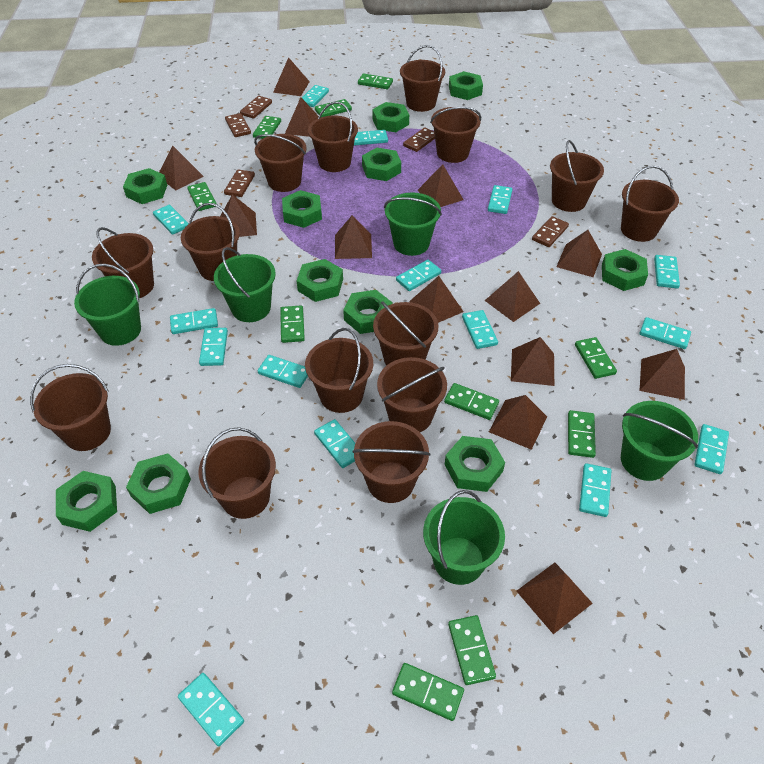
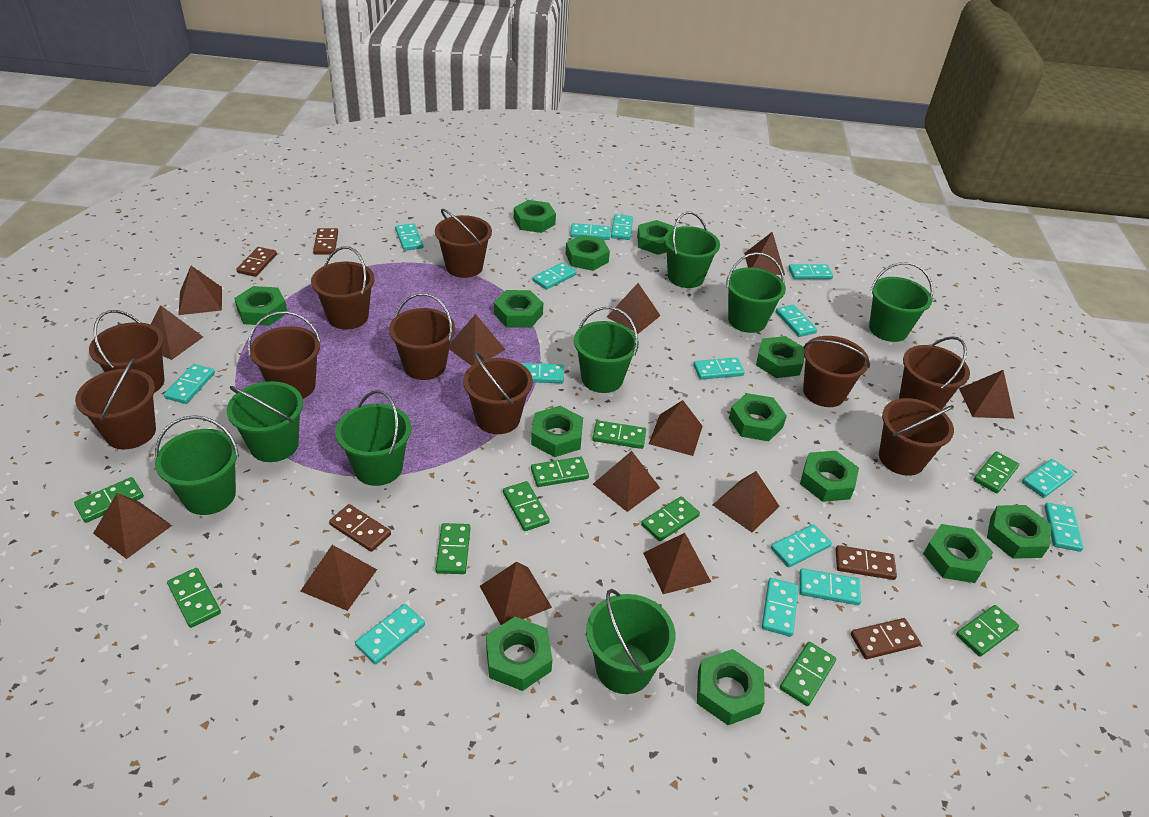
brown bucket: [30,364,111,451] [92,227,154,298] [181,203,240,281] [198,427,276,519] [254,134,306,192] [305,328,373,413] [308,101,358,172] [353,421,430,503] [373,301,439,366] [377,357,447,432] [400,45,445,112] [430,107,481,163] [550,140,604,212] [621,166,679,242] = 14 -> [75,359,156,449] [89,310,164,393] [248,311,321,399] [311,246,375,330] [389,293,455,380] [435,209,492,278] [463,352,533,434] [803,336,870,407] [879,398,954,476] [899,336,970,410] = 10
green bucket: [74,264,141,346] [214,247,276,322] [384,192,442,256] [423,490,505,585] [621,401,698,481] = 5 -> [155,415,239,515] [227,381,303,462] [335,390,411,486] [574,307,639,393] [586,589,675,694] [664,212,720,288] [726,252,786,333] [869,262,933,342] = 8
green nut: [56,471,117,532] [123,168,167,204] [126,454,191,514] [282,190,322,228] [296,259,343,302] [343,290,393,334] [362,148,401,181] [372,102,409,132] [445,436,505,492] [449,71,483,100] [602,249,648,291] = 11 -> [234,286,287,326] [486,617,552,691] [494,290,543,328] [514,200,556,233] [531,406,583,457] [565,235,610,271] [637,220,674,255] [697,649,765,725] [729,393,787,441] [756,336,804,378] [800,451,859,502] [923,524,993,583] [987,505,1052,559] = 13

